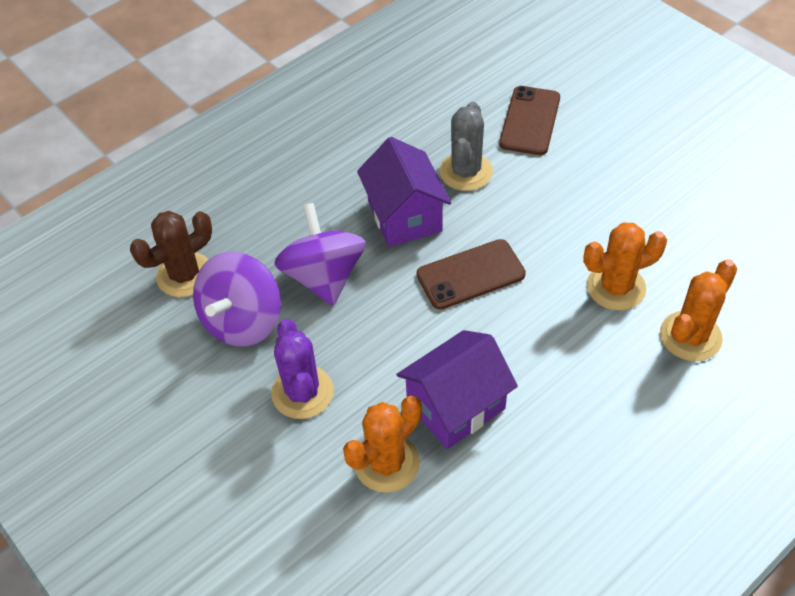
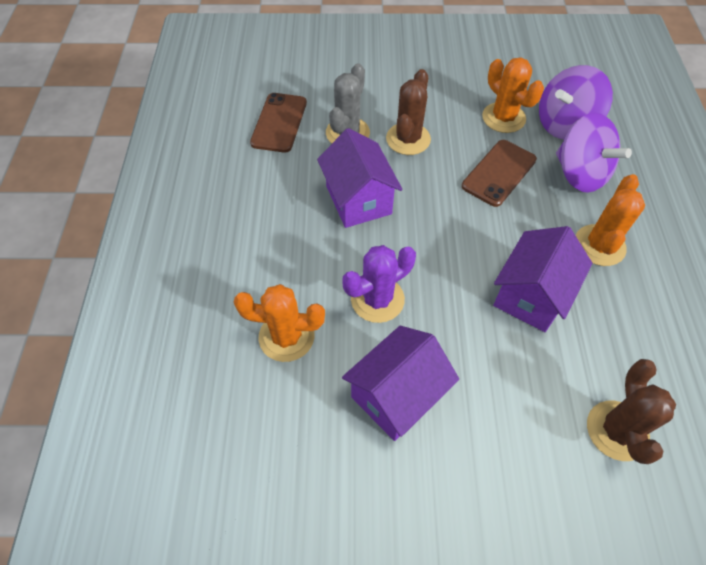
brown cactus: [130,211,212,297] = 1 -> [386,69,431,155] [587,359,676,464] = 2
purple house: [357,137,451,247] [396,330,518,449] = 2 -> [317,128,403,228] [342,326,459,441] [493,226,593,332] = 3

